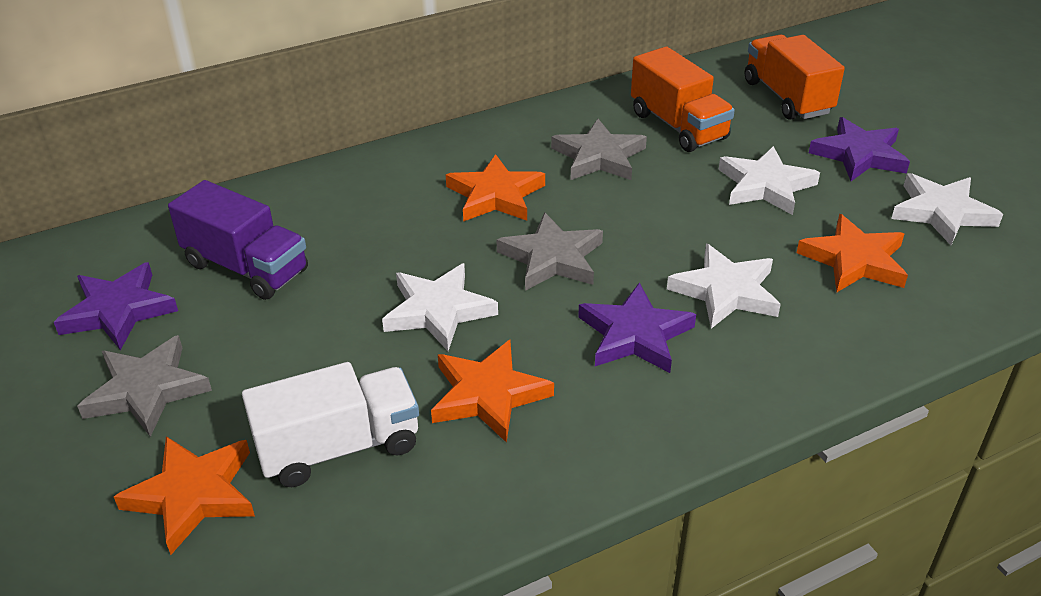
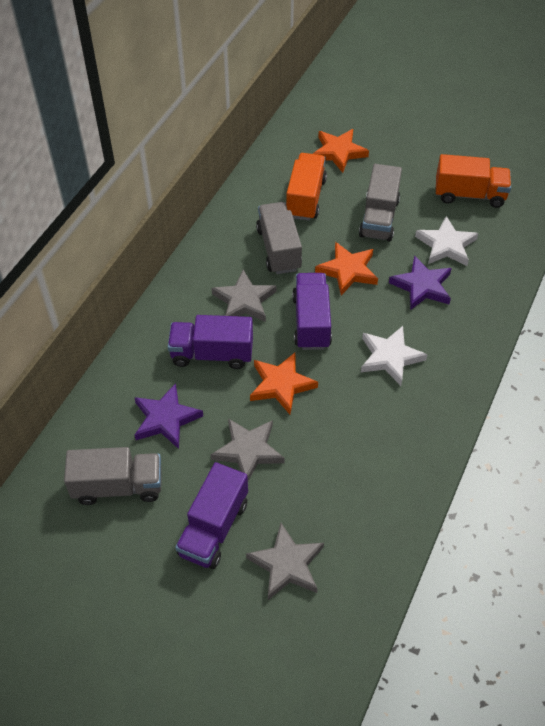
grey truck: none = 0 -> [64,447,162,505] [256,202,302,274] [359,164,402,242] = 3
orange star: [114,436,255,555] [431,340,554,443] [446,154,545,222] [797,214,908,292] = 4 -> [250,353,318,414] [313,129,369,173] [315,242,378,295] = 3
purple star: [54,262,178,350] [578,282,696,373] [809,117,910,181] = 3 -> [134,383,203,449] [389,255,452,310] = 2
purple truck: [168,180,308,300] = 1 -> [168,315,253,369] [175,462,248,569] [292,273,332,350] = 3
white star: [382,263,498,351] [667,244,781,329] [718,146,820,215] [891,173,1003,245] = 4 -> [361,326,428,386] [415,216,479,266] = 2
white truck: [242,362,419,487] = 1 -> none = 0

